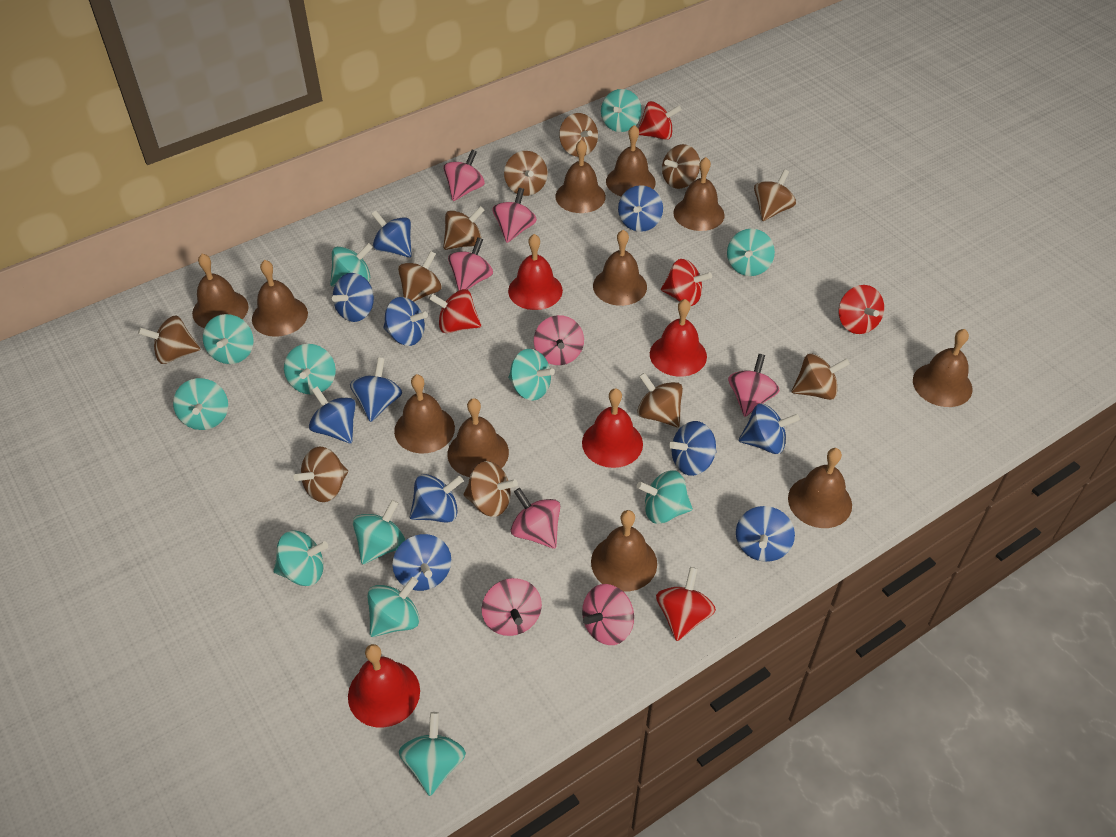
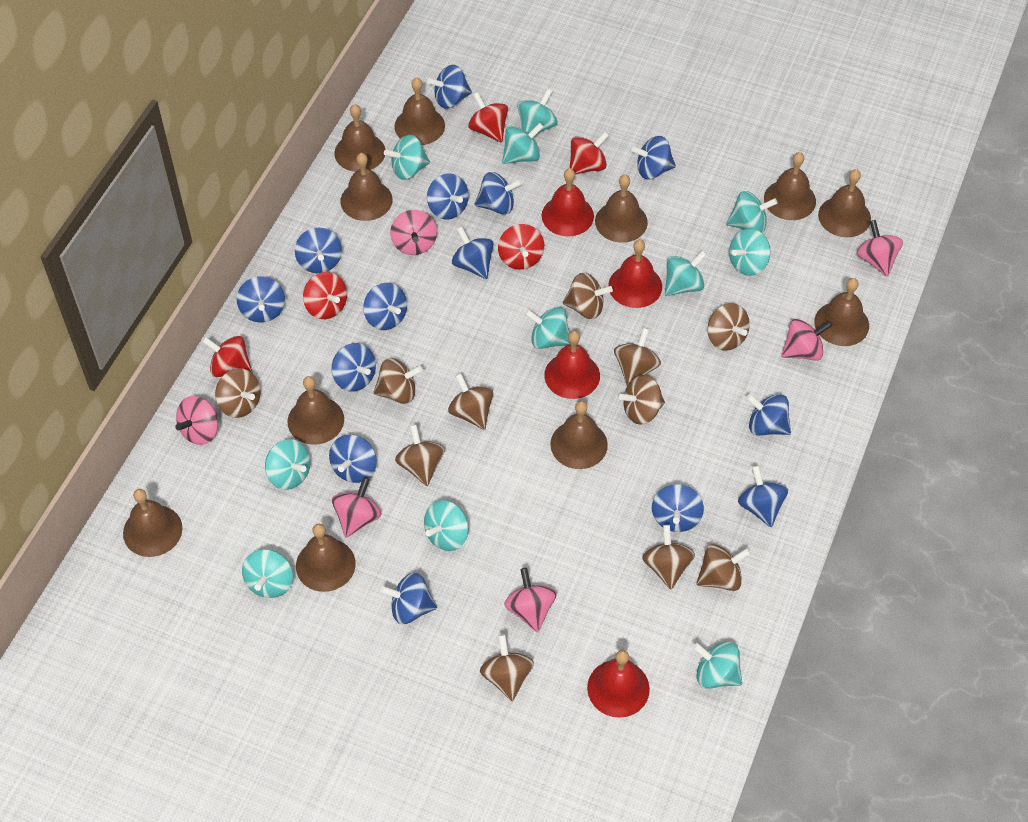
blue spinning top: [309,386,356,443] [332,273,374,322] [350,358,402,422] [372,211,412,258] [383,297,428,346] [392,534,451,591] [410,474,463,523] [618,185,663,232] [669,421,717,476] [736,506,795,562] [739,403,800,454] = 11 -> [237,276,285,323] [295,228,342,273] [329,435,377,483] [332,343,376,392] [363,283,407,330] [380,573,437,624] [427,65,472,108] [427,173,469,220] [452,227,494,279] [475,172,522,215] [631,136,676,179] [652,484,704,532] [738,465,788,527] [746,394,791,436] = 14
pink spinning top: [443,150,485,201] [448,237,493,291] [482,578,542,636] [492,188,537,243] [511,488,560,549] [534,315,584,365] [582,584,634,645] [728,354,780,417] = 8 -> [175,396,218,445] [332,477,381,538] [390,210,437,255] [504,568,557,632] [781,319,832,361] [856,220,903,277] = 6
turquoise spinning top: [173,378,228,430] [203,314,254,364] [273,530,328,586] [284,344,336,395] [330,243,373,287] [353,500,406,564] [367,577,420,637] [399,712,466,796] [508,349,555,401] [601,89,642,132] [637,470,693,524] [727,229,775,276] = 12 -> [242,549,293,598] [265,439,310,490] [384,135,430,180] [424,500,469,551] [502,123,544,164] [517,89,557,134] [525,307,570,349] [665,250,707,296] [693,641,742,688] [726,191,777,233] [729,228,771,276] = 11

